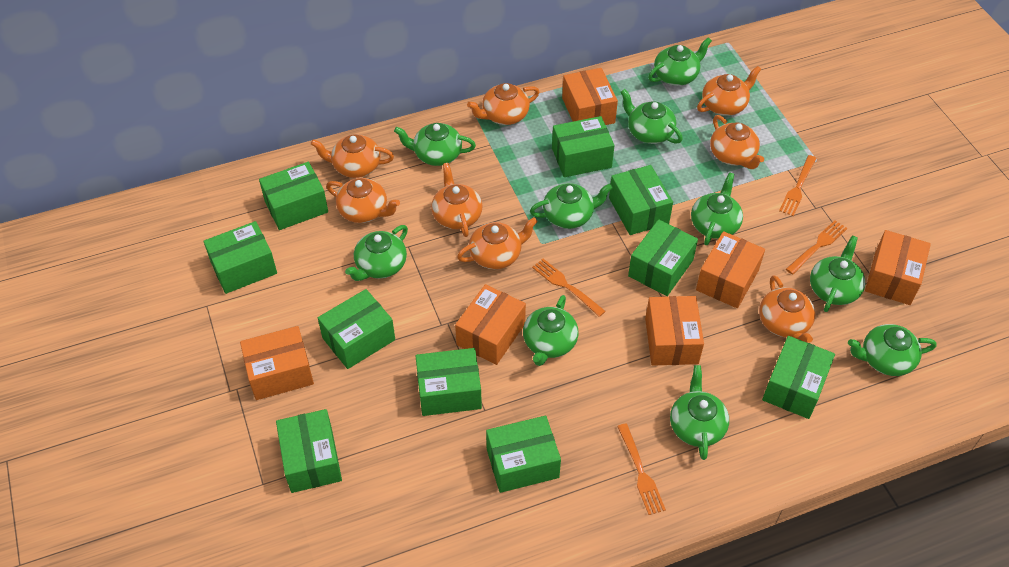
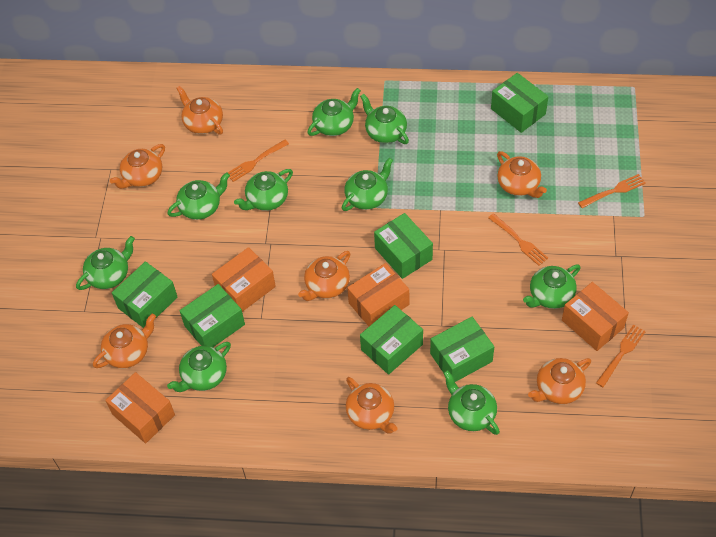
green box: [203,221,277,294] [259,162,328,230] [276,409,342,493] [318,289,395,369] [416,348,482,416] [486,416,561,493] [552,116,615,177] [609,165,673,235] [628,219,698,296] [762,336,835,419] = 10 -> [112,261,178,328] [179,284,245,347] [360,305,423,375] [374,213,433,279] [430,317,494,382] [491,73,548,133] = 6
green teapot: [345,225,408,281] [394,123,476,166] [523,295,579,366] [530,183,613,229] [620,89,683,144] [648,37,712,86] [670,365,729,460] [691,172,743,245] [810,236,866,312] [848,324,937,376] = 10 -> [76,236,135,290] [167,172,230,220] [167,342,231,392] [234,169,293,211] [307,88,361,136] [342,158,393,211] [360,94,409,144] [443,370,500,435] [523,264,580,309] = 9
orange box: [240,326,314,400] [455,284,526,365] [562,68,618,125] [645,296,704,366] [696,231,765,308] [865,230,931,305] = 6 -> [105,372,175,443] [212,247,276,312] [347,263,409,326] [562,282,629,351] = 4
orange teapot: [311,134,394,178] [326,178,400,223] [431,163,483,237] [457,217,538,269] [467,83,539,125] [697,66,761,116] [710,115,764,169] [759,275,815,343] = 8 -> [93,313,156,368] [110,144,165,189] [176,86,223,135] [298,251,350,301] [346,377,398,434] [497,151,547,198] [528,358,591,404] = 7

